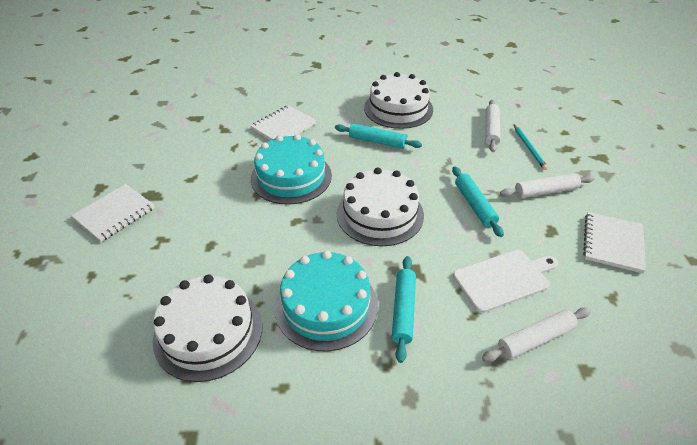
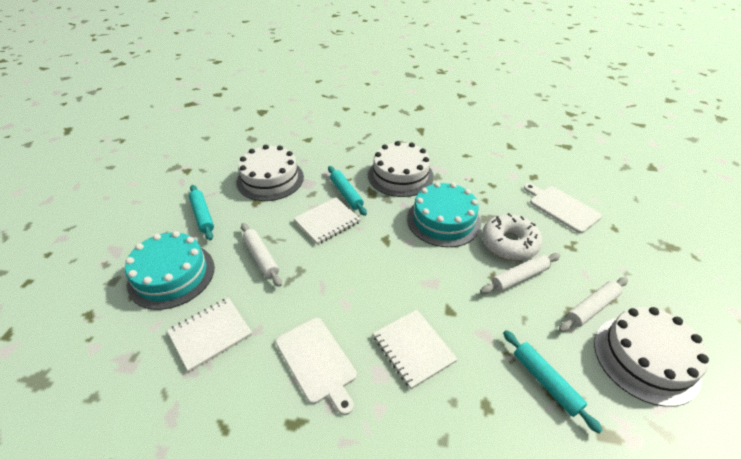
turquoise pencil: [514,124,548,170] = 1 -> none = 0
white cutting board: [453,250,558,313] = 1 -> [276,318,357,415] [524,183,602,233] = 2
white donut: none = 0 -> [482,213,542,261] = 1

